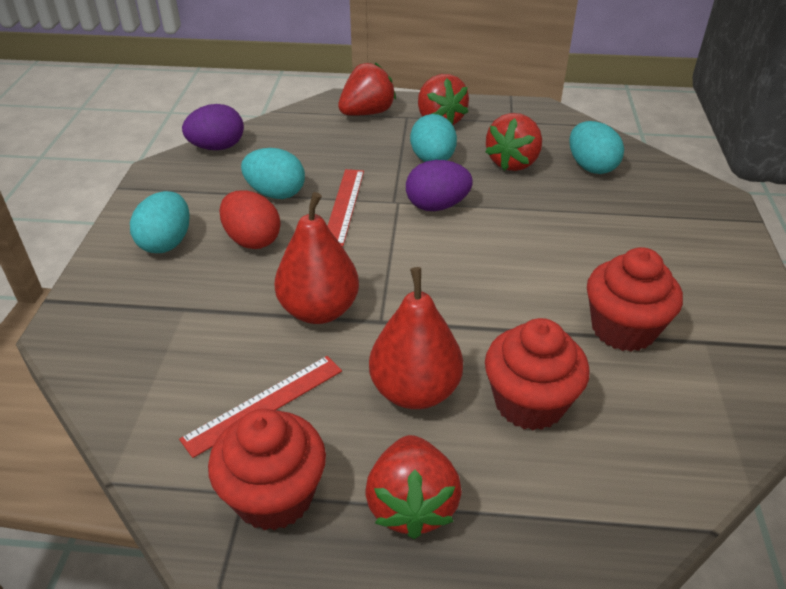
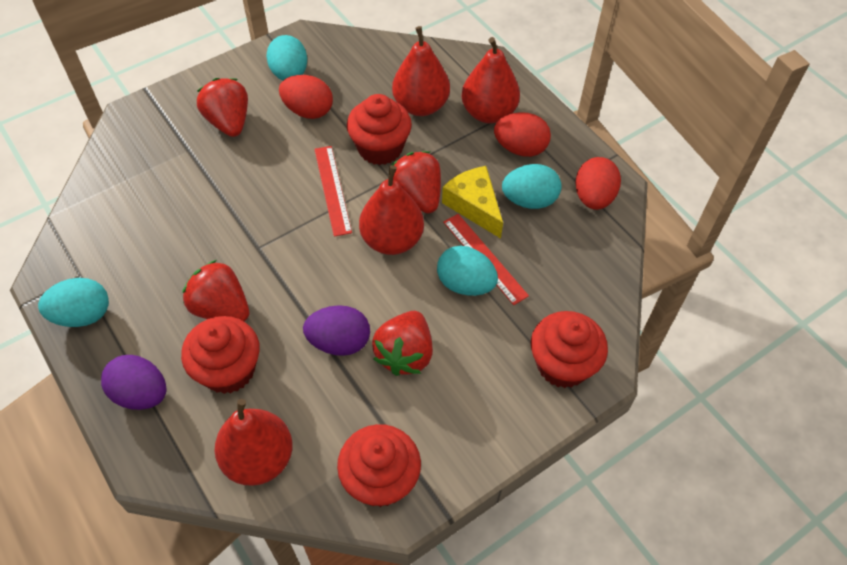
red cupcake: [208,409,326,531] [485,318,590,430] [587,247,683,352] = 3 -> [181,316,260,394] [337,424,421,507] [347,94,412,165] [531,311,608,388] = 4
red egg: [219,190,281,249] = 1 -> [279,75,333,119] [494,112,551,157] [575,157,621,210] = 3
red pear: [274,192,359,324] [369,267,463,409] = 2 -> [215,399,293,486] [359,165,424,255] [392,26,450,116] [461,37,520,123] = 4
yellow cheese: none = 0 -> [442,166,503,238] = 1

